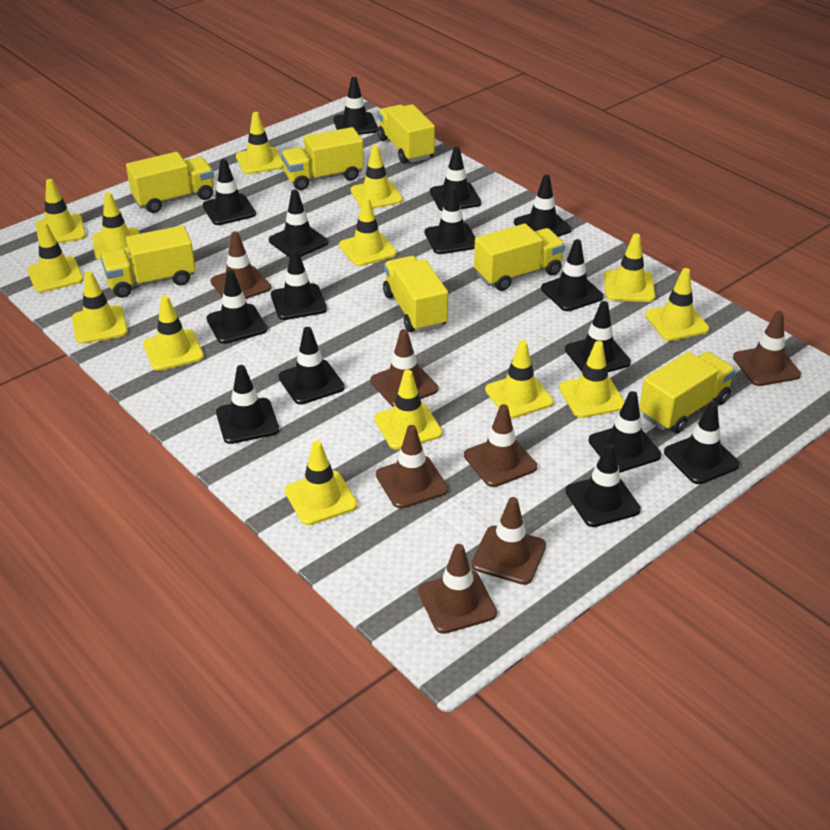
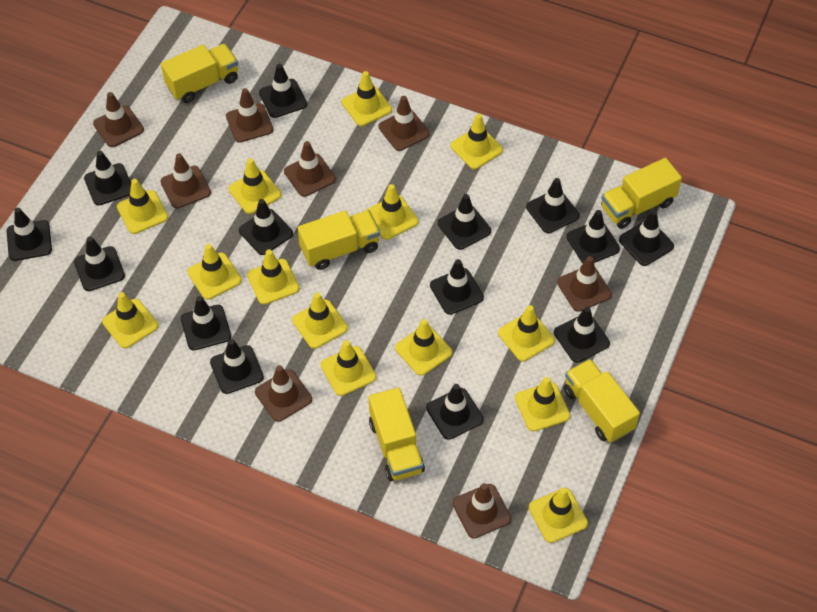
black traffic cone: [203,159,256,225] [207,270,267,344] [216,365,279,444] [269,190,328,257] [271,249,327,320] [278,327,345,404] [333,77,378,135] [425,187,476,254] [430,147,481,211] [514,175,572,236] [541,239,604,311] [565,301,631,372] [565,443,641,527] [589,391,661,473] [664,402,740,484] = 15 -> [7,208,52,261] [74,236,125,291] [84,151,131,206] [181,296,231,350] [210,339,264,394] [239,199,293,255] [259,64,307,118] [426,384,484,440] [430,259,484,315] [438,194,491,250] [526,178,579,233] [554,307,610,362] [566,210,620,263] [619,210,674,266] = 14
brown traffic cone: [210,231,271,299] [370,329,438,407] [376,425,448,509] [418,544,497,634] [464,404,537,487] [471,497,546,585] [733,311,801,386] = 7 -> [93,92,144,147] [161,153,211,209] [226,88,273,143] [255,365,312,422] [284,141,336,197] [378,96,430,151] [453,483,511,539] [557,256,612,312] = 8
yellow truck: [100,225,196,298] [126,152,214,213] [281,127,364,190] [377,104,435,164] [383,256,448,333] [474,224,565,291] [639,352,736,434] = 7 -> [161,44,238,103] [298,210,380,270] [369,388,425,481] [564,359,640,443] [601,158,682,229] = 5

